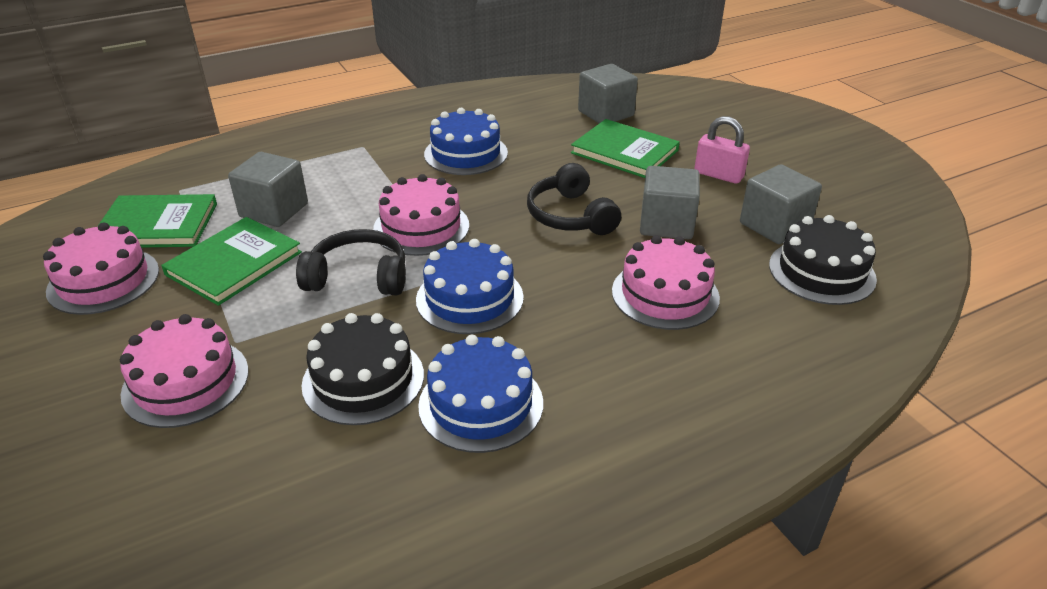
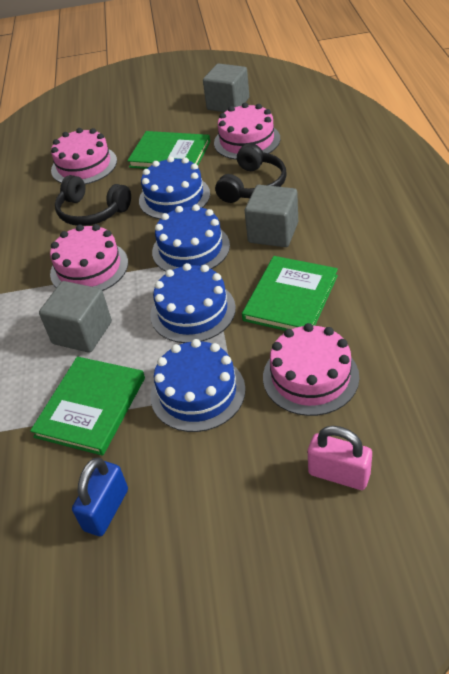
black cake: [301,313,424,425] [769,215,877,305] = 2 -> none = 0
blue cake: [416,239,524,334] [418,335,543,453] [424,108,508,175] = 3 -> [139,156,210,219] [150,263,236,343] [151,339,245,432] [152,204,230,271] = 4
blue padlock: none = 0 -> [72,458,128,536] = 1
grey cube: [228,152,308,227] [578,64,638,123] [640,166,700,239] [740,164,822,244] = 4 -> [39,281,112,353] [203,64,249,112] [245,185,298,247] = 3

